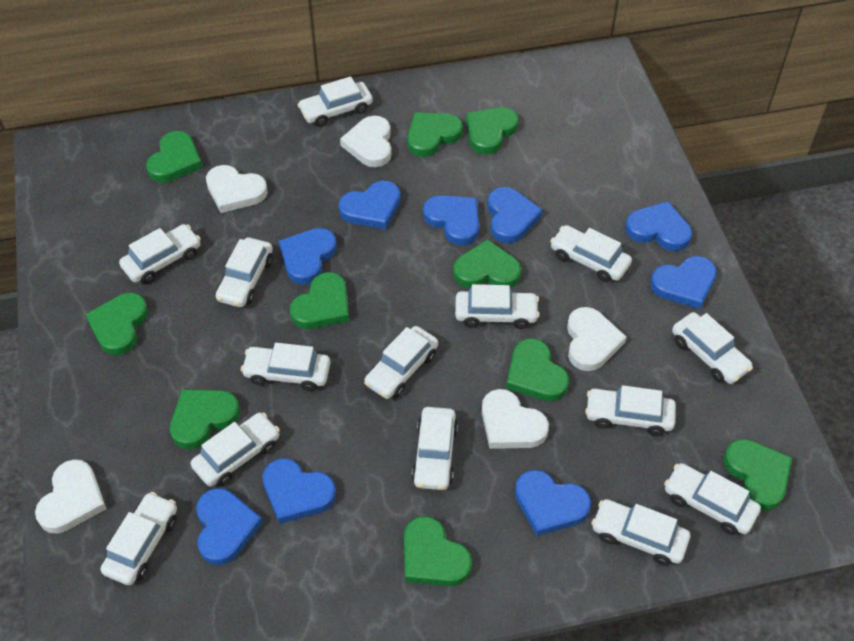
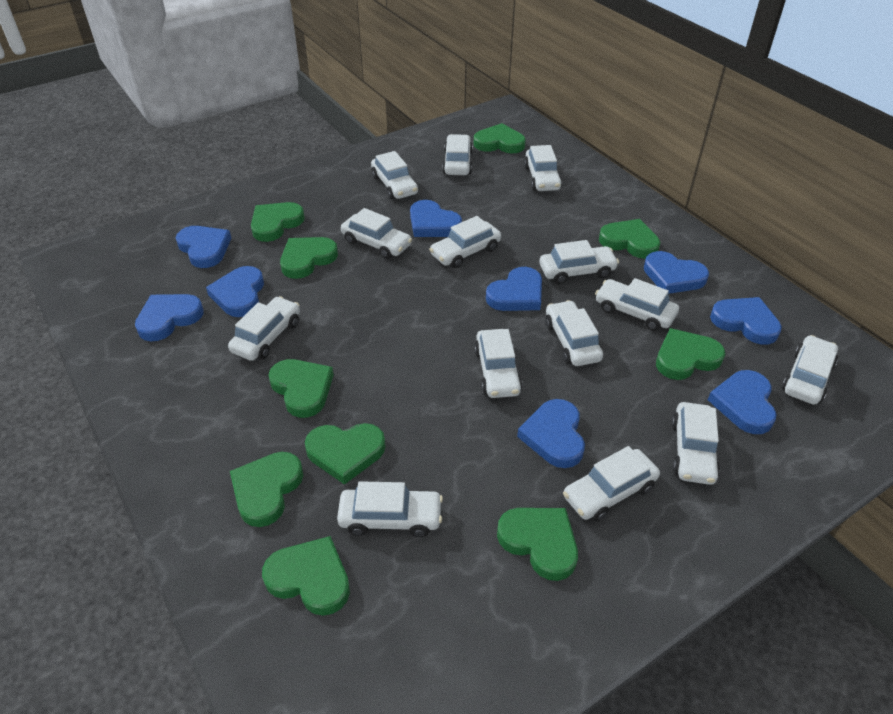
white heart: [35,459,106,534] [206,165,268,213] [340,116,392,167] [482,389,549,449] [567,307,627,371] = 5 -> none = 0

